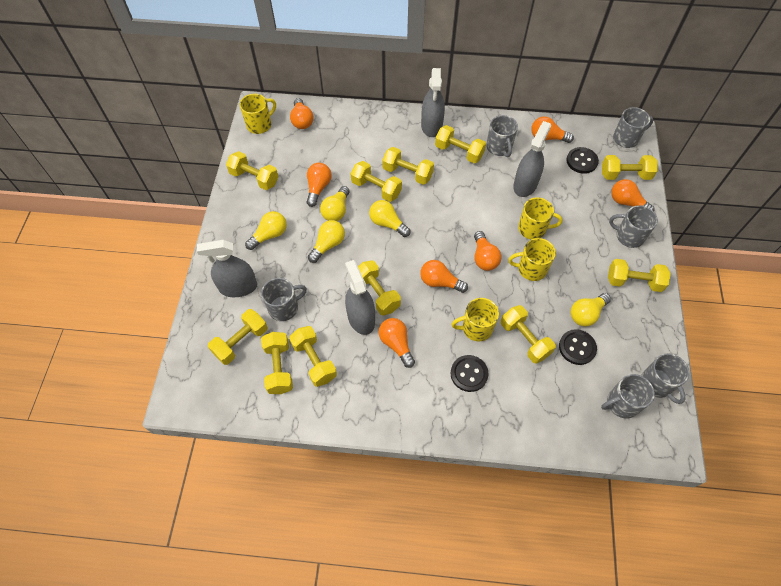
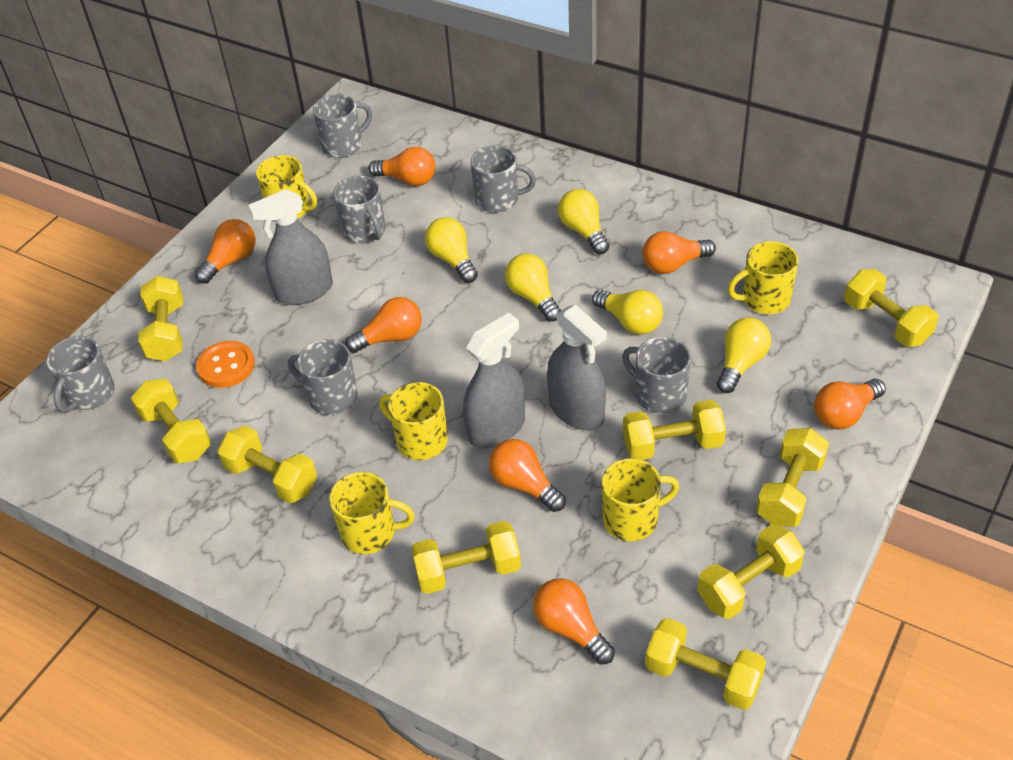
black button: [451,355,489,392] [559,329,597,365] [566,147,599,174] = 3 -> none = 0
grey spray bottle: [197,240,257,297] [345,260,375,335] [421,68,445,137] [513,121,551,197] = 4 -> [248,189,333,305] [463,313,525,449] [547,305,607,430] = 3
orange button: none = 0 -> [196,341,255,388] = 1
yellow dumbbell: [208,309,268,365] [226,151,278,190] [261,332,293,394] [289,326,337,387] [351,161,402,202] [358,260,401,315] [382,147,434,185] [435,125,486,163] [501,305,556,364] [602,155,658,180] [608,259,671,292] = 11 -> [131,379,211,463] [138,276,183,361] [218,425,317,503] [411,521,521,594] [623,400,726,460] [645,618,766,710] [697,524,805,619] [756,428,829,527] [844,269,938,347] = 9
yellow mug: [240,94,276,134] [451,298,499,341] [509,238,556,281] [518,197,562,239] = 4 -> [256,155,317,218] [329,472,415,554] [379,382,448,460] [602,458,679,541] [728,241,799,314] = 5

